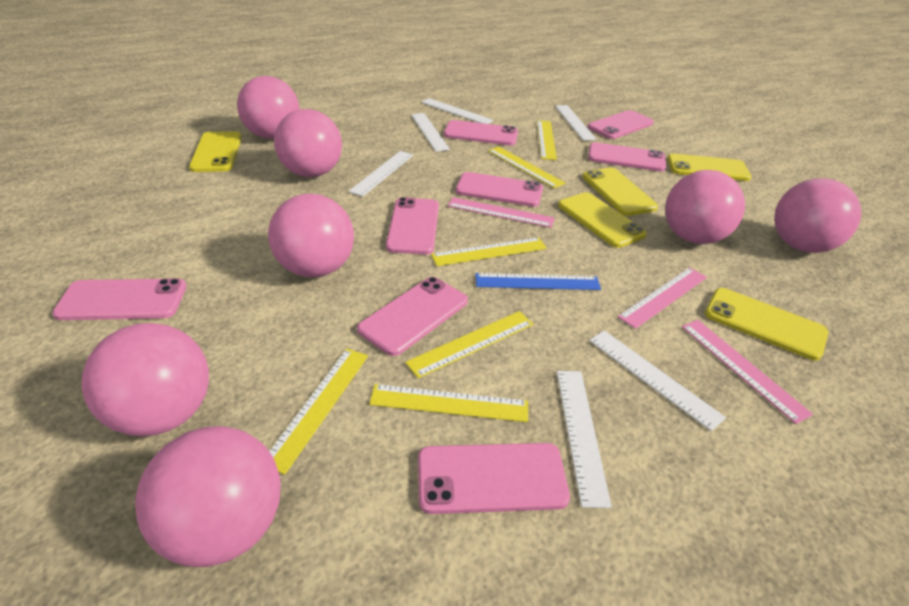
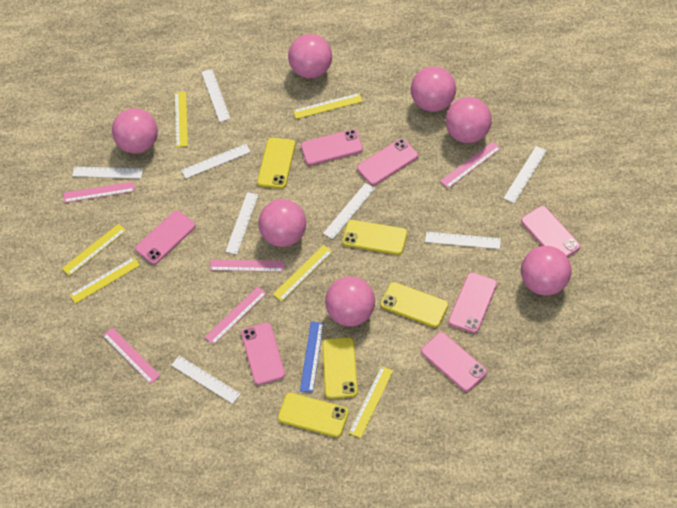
pink phone: [52,278,187,320] [357,277,468,356] [386,197,439,255] [418,443,570,514] [444,120,518,146] [456,172,543,207] [588,110,654,139] [588,142,666,172] = 8 -> [135,210,196,264] [241,323,285,385] [301,129,363,165] [357,139,418,185] [421,332,487,392] [448,273,497,333] [521,206,580,257] = 7
pink ruler: [448,197,555,228] [618,267,707,329] [682,320,813,424] = 3 -> [64,181,135,203] [102,328,160,384] [205,287,267,345] [210,260,285,272] [440,141,501,188] = 5
white ruler: [348,151,413,197] [411,113,450,152] [421,98,494,124] [555,105,597,141] [557,371,612,508] [589,331,726,431] = 6 -> [72,167,143,179] [171,356,240,404] [181,144,251,179] [201,69,231,122] [225,192,259,254] [323,183,375,239] [425,232,501,249] [503,146,547,203] = 8

